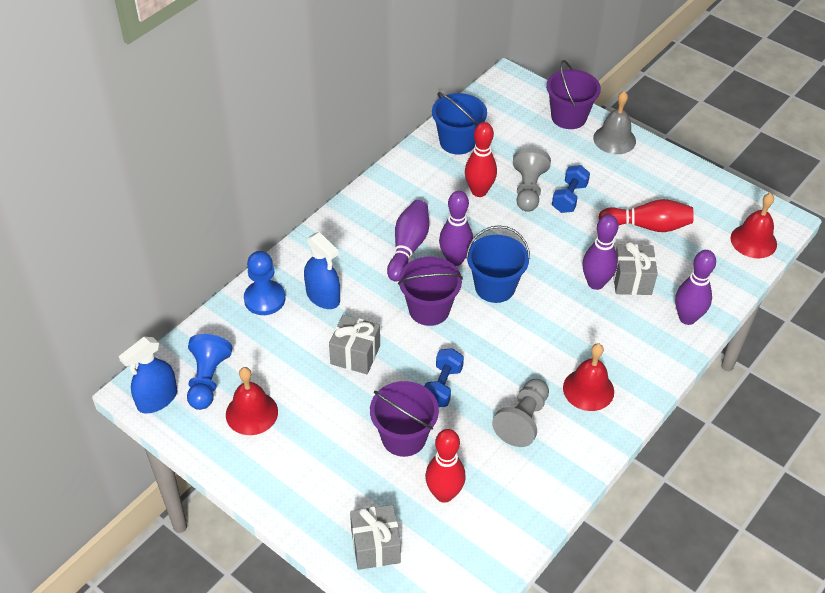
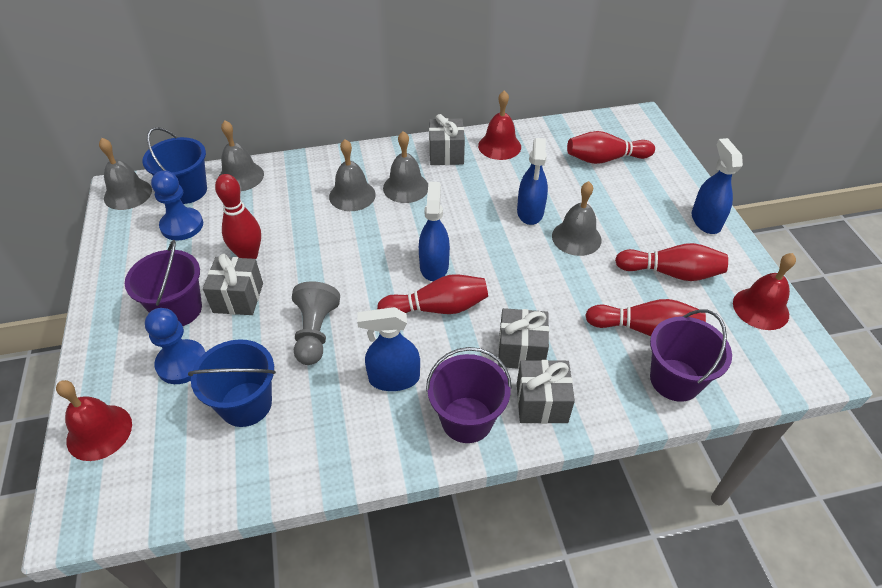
blue dumbbell: [424,348,464,407] [552,165,590,213] = 2 -> none = 0
blue spray bottle: [119,337,177,413] [304,232,340,309] = 2 -> [357,307,420,391] [419,182,450,281] [517,138,548,225] [692,138,743,234] = 4
grey bell: [593,91,636,154] = 1 -> [99,138,152,210] [219,120,264,191] [329,139,376,211] [383,131,428,203] [552,181,601,256] = 5
grey gift: [329,315,380,374] [350,505,401,570] [613,242,658,295] = 3 -> [203,254,263,315] [429,114,465,165] [498,308,549,369] [517,360,575,424] = 4
grey pawn: [492,379,549,447] [513,148,551,212] = 2 -> [292,281,340,365] = 1
purple bowling pin: [387,200,429,281] [439,191,473,266] [582,214,618,290] [675,250,716,325] = 4 -> none = 0
red bowling pin: [425,429,466,503] [465,122,497,197] [598,199,694,232] = 3 -> [215,174,261,259] [377,274,488,314] [567,131,655,164] [585,299,706,336] [615,243,728,281] = 5

